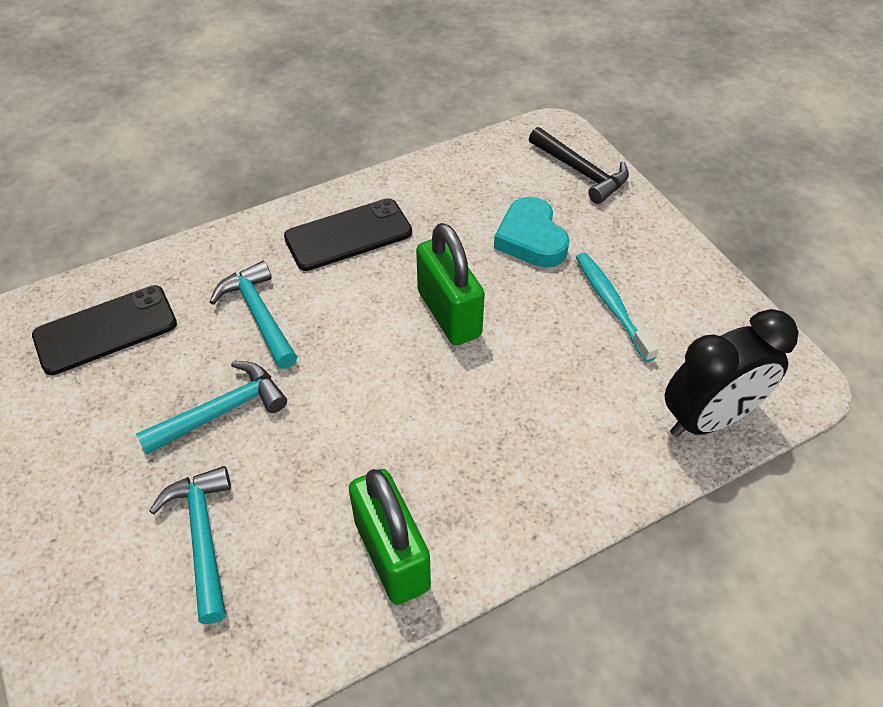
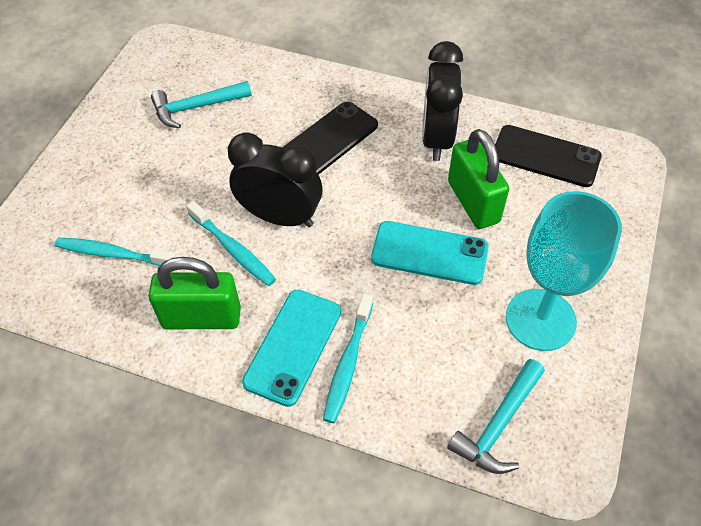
black clock: [665,309,798,437] = 1 -> [228,132,322,227] [422,41,463,161] = 2
black hammer: [529,127,629,204] = 1 -> none = 0
turquoise goblet: none = 0 -> [506,191,622,351] = 1
turquoise hammer: [136,361,287,455] [149,466,231,624] [210,261,297,369] = 3 -> [151,81,252,129] [447,359,545,474] = 2
turquoise heart: [494,197,570,268] = 1 -> none = 0
turquoise phone: none = 0 -> [242,290,341,407] [371,221,488,285] = 2
turquoise toothbrush: [576,253,659,362] = 1 -> [55,238,176,266] [186,201,276,286] [323,294,373,423] = 3

